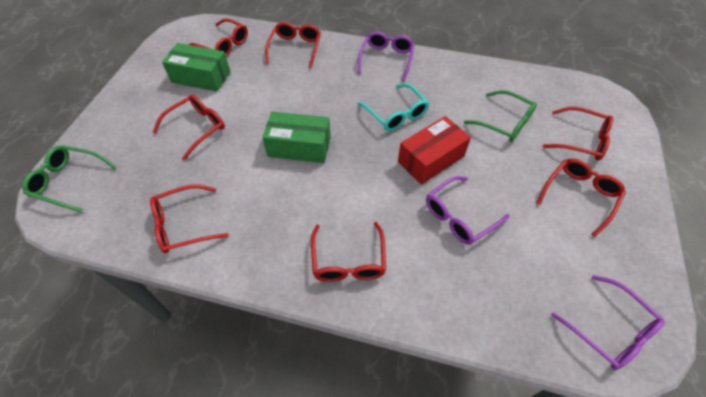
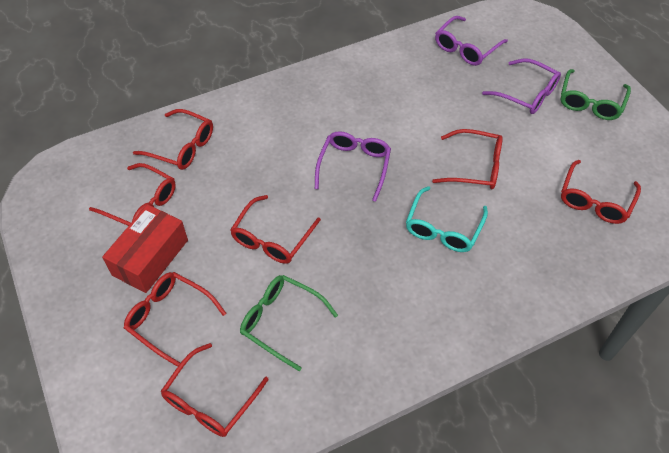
green box: [162,43,230,92] [262,112,331,163] = 2 -> none = 0

